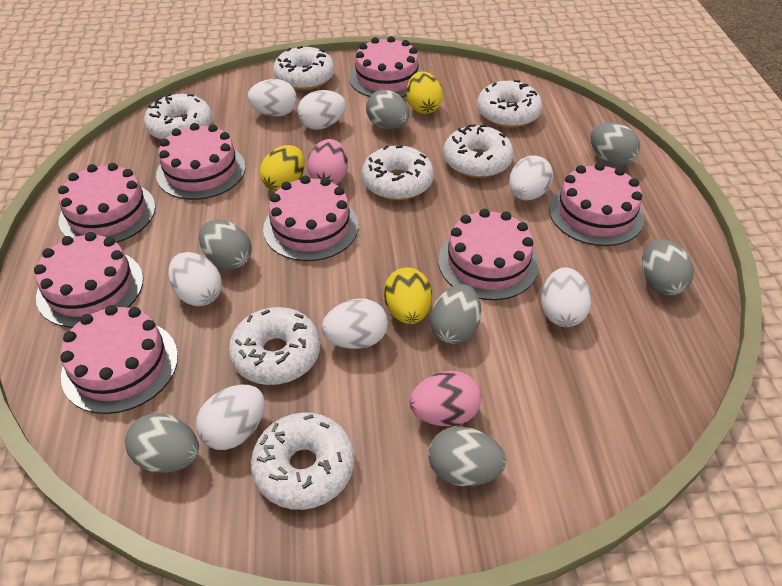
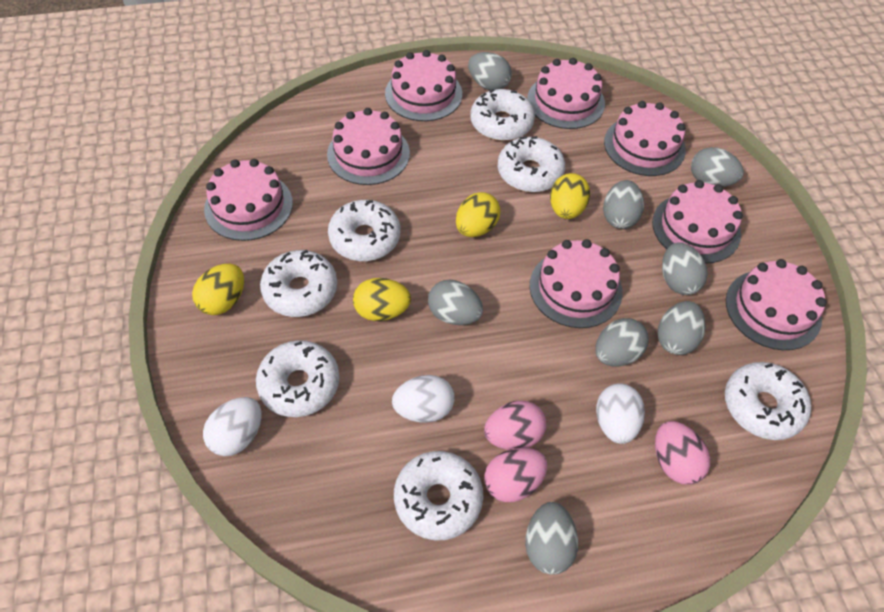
grey egg: [125,413,199,473] [199,220,252,270] [366,90,409,129] [428,426,506,486] [430,284,482,344] [590,123,640,166] [642,239,694,296] = 7 -> [428,280,483,325] [468,52,512,90] [525,502,578,574] [596,318,649,367] [603,180,644,229] [657,301,705,355] [662,242,708,295] [691,147,744,187] = 8
pink egg: [307,139,348,184] [410,371,482,426] = 2 -> [484,401,546,450] [484,448,547,502] [655,421,710,485] = 3
white egg: [168,252,222,306] [196,385,265,450] [247,79,297,117] [297,90,346,130] [322,298,388,349] [509,155,553,200] [541,267,591,327] = 7 -> [203,397,262,456] [392,375,455,423] [596,383,645,444] = 3
yellow egg: [260,145,305,192] [384,267,432,324] [406,71,443,114] = 3 -> [192,264,244,315] [353,278,411,321] [456,192,500,237] [550,173,590,219] = 4

